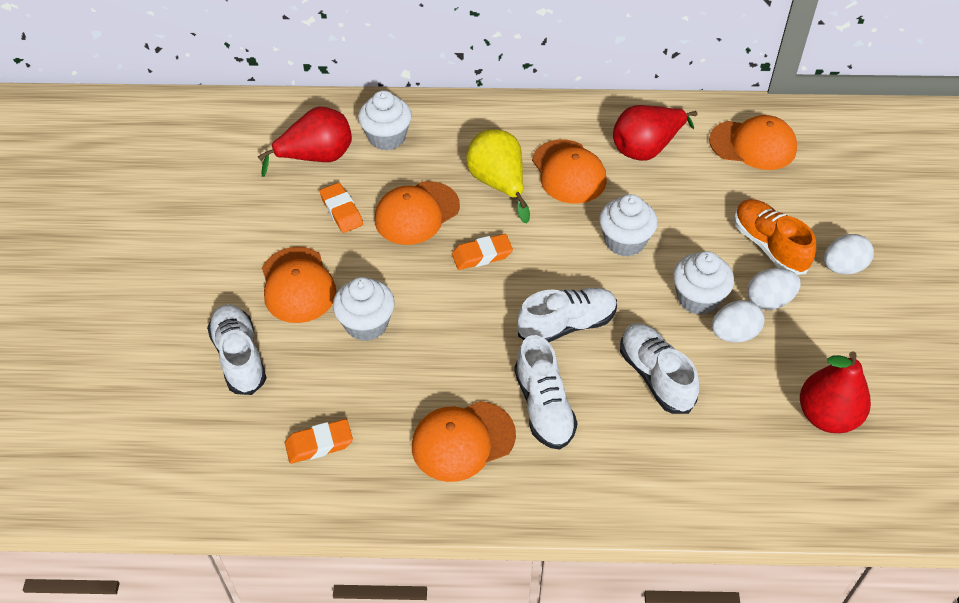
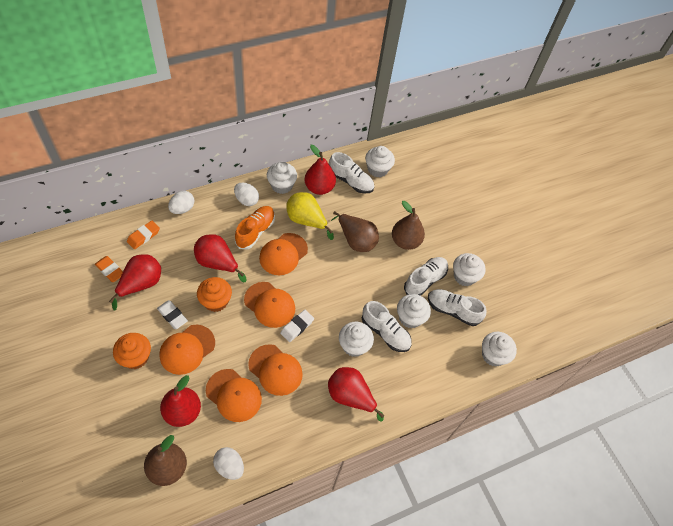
brown pear: none = 0 -> [144,435,187,486] [331,211,379,252] [392,201,425,250] = 3
orange cupcake: none = 0 -> [113,333,151,369] [197,277,232,312] = 2
orange eraser: [285,419,353,464] [320,183,363,233] [452,234,513,270] = 3 -> [95,256,123,282] [127,221,160,249] = 2
red pear: [258,107,352,177] [613,105,698,161] [800,351,871,433] = 3 -> [109,254,161,311] [160,375,201,427] [194,234,247,283] [305,145,336,195] [328,367,384,422] = 5
white cupcake: [333,277,395,341] [358,90,412,151] [599,194,658,257] [673,251,734,315] = 4 -> [267,162,297,194] [339,322,374,357] [365,146,395,177] [397,294,431,328] [453,253,486,286] [482,332,517,367] = 6
white eraser: none = 0 -> [157,300,188,329] [280,310,314,342] = 2

